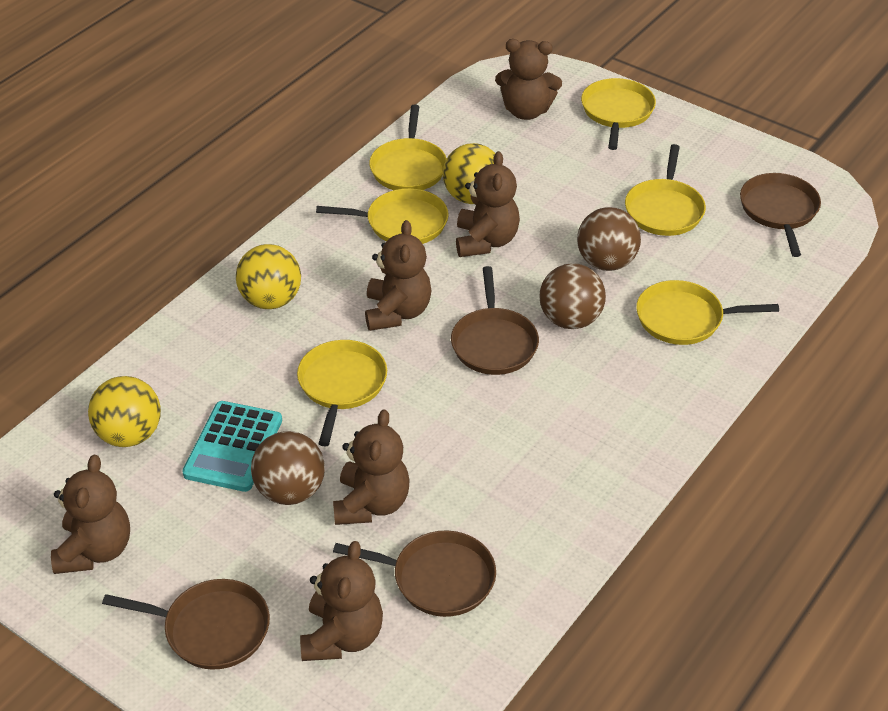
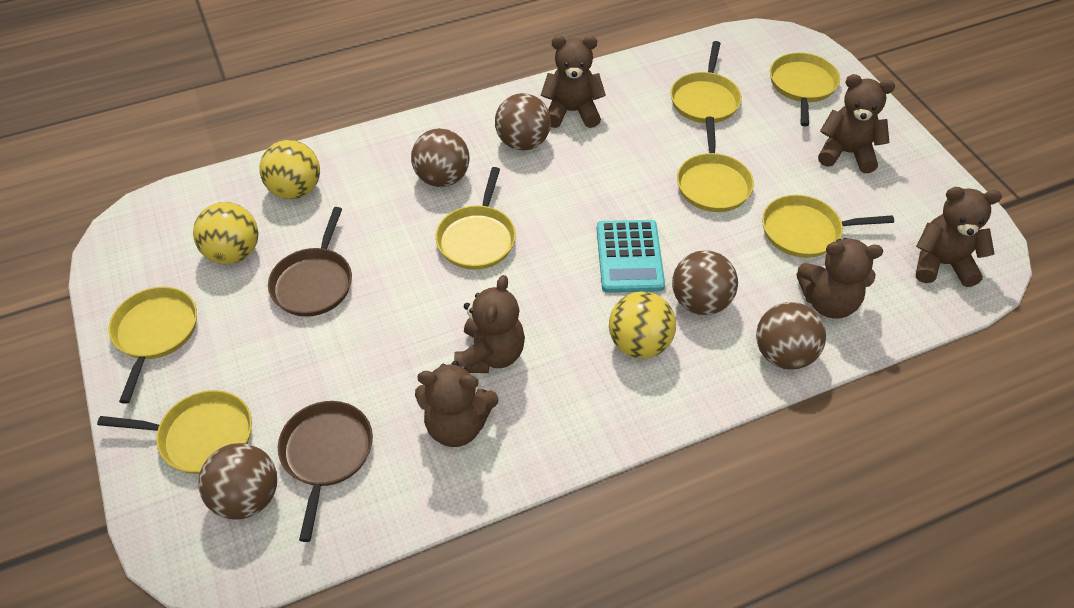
brown ball: [251,431,325,505] [540,263,606,329] [577,207,641,271] = 3 -> [198,443,277,520] [411,128,469,187] [495,93,551,151] [672,250,738,315] [756,302,826,370] = 5
brown pan: [102,579,270,670] [333,531,496,617] [451,266,539,375] [740,173,821,257] = 4 -> [268,207,352,317] [278,401,373,542] = 2
yellow pan: [297,340,387,446] [316,188,449,244] [369,104,447,190] [581,78,656,150] [625,144,706,236] [636,280,779,345] = 6 -> [97,390,252,474] [108,287,197,404] [436,167,516,270] [671,41,742,123] [677,117,754,212] [762,195,894,258] [770,52,840,126] = 7

